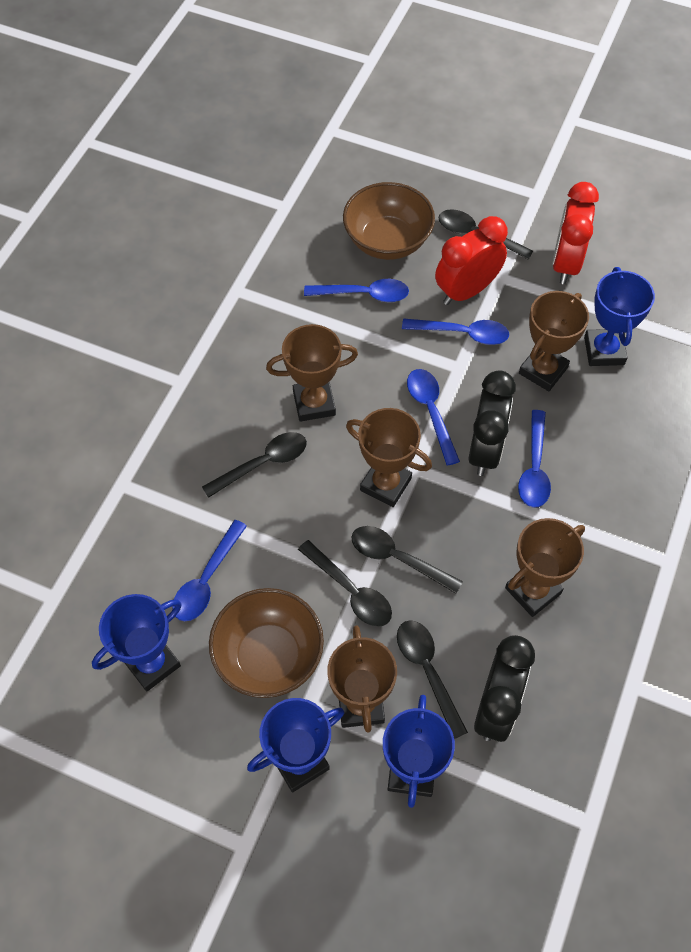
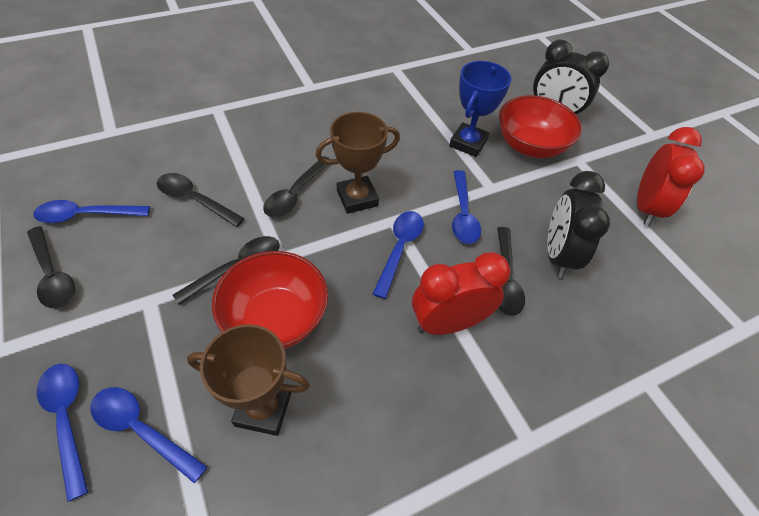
blue trophy: [92,594,182,691] [247,698,344,792] [383,695,455,808] [584,267,655,366] = 4 -> [449,61,511,157] = 1
brown bowl: [209,588,324,698] [343,182,435,260] = 2 -> none = 0
brown trophy: [266,324,358,422] [327,626,397,733] [346,408,432,507] [505,518,585,617] [519,291,589,391] = 5 -> [187,324,310,436] [316,112,400,214] = 2
red bowl: none = 0 -> [212,251,328,349] [499,95,582,158] = 2

